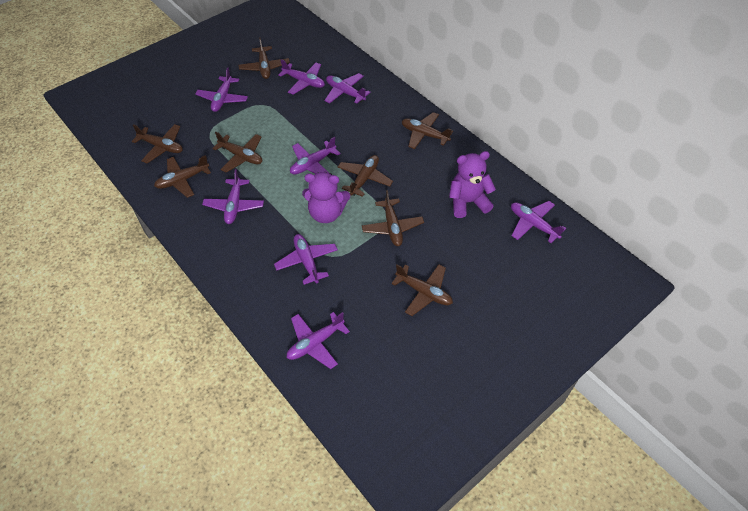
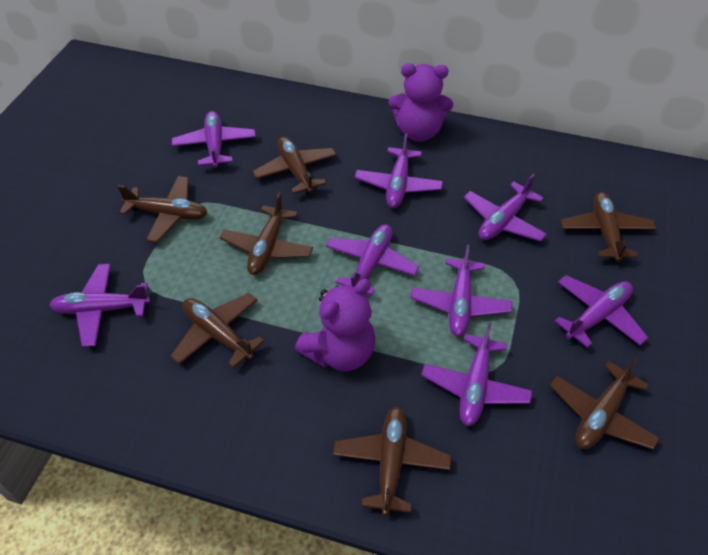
brown plane: [132,124,183,163] [154,155,211,198] [212,132,262,173] [239,37,290,79] [338,155,393,197] [362,190,424,246] [391,264,453,316] [402,112,453,149] = 8 -> [118,176,207,243] [170,293,264,368] [220,193,313,275] [252,137,337,194] [333,407,451,516] [550,357,660,449] [560,192,656,262] = 7

